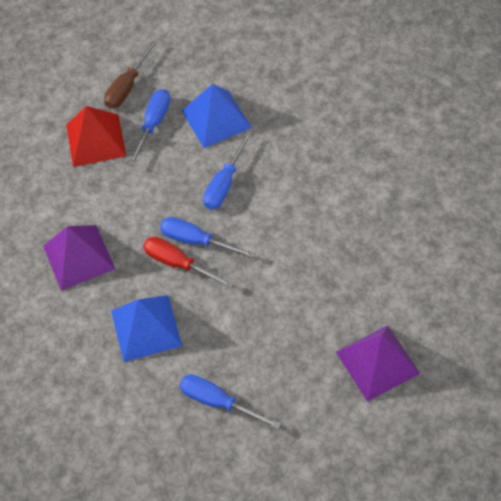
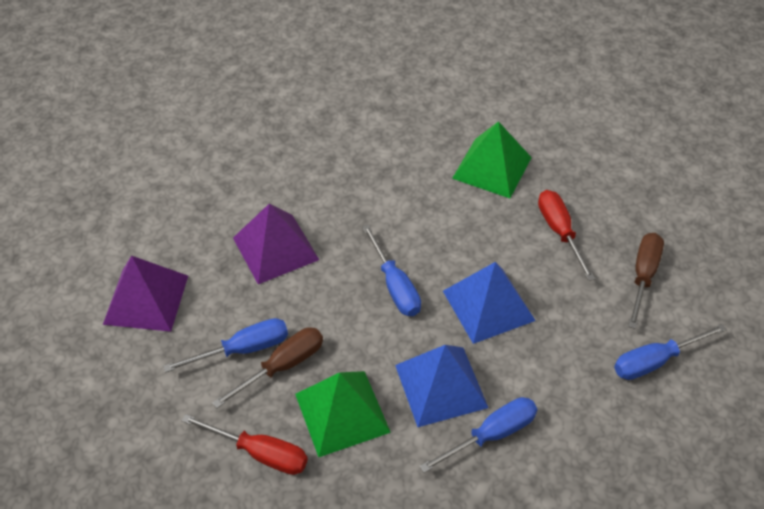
brown screwdriver: [104,40,157,109] = 1 -> [212,327,323,408] [628,233,664,329] = 2
green pyramid: none = 0 -> [295,371,391,457] [452,121,532,198] = 2
red pyramid: [66,106,126,167] = 1 -> none = 0
red screwdriver: [143,237,234,289] = 1 -> [182,414,308,475] [538,190,595,281] = 2

